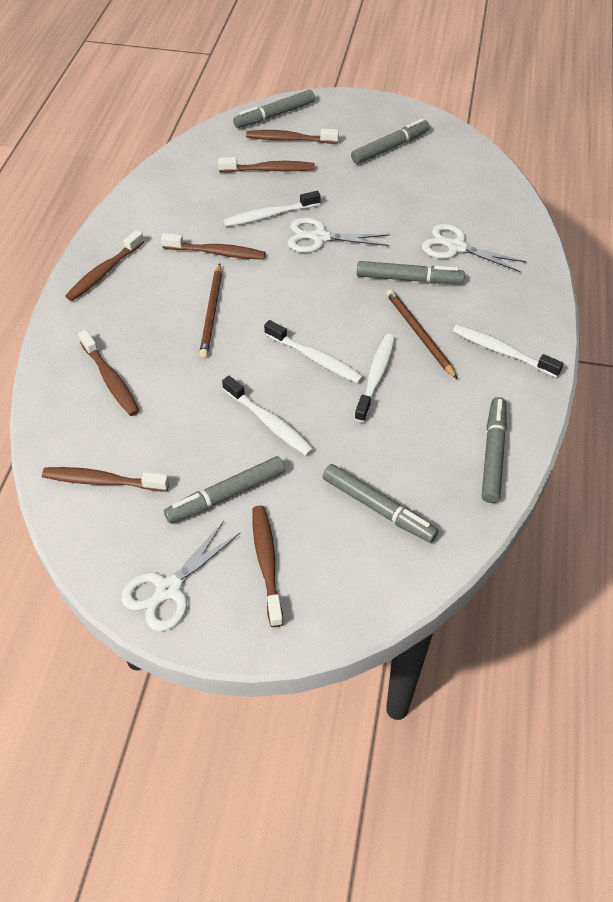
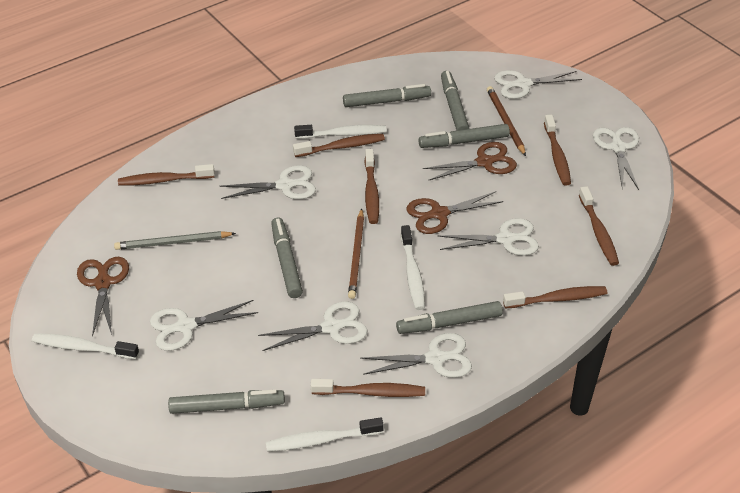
brown scissors: none = 0 -> [77,257,129,337] [406,191,504,234] [423,142,517,181] = 3
grey pencil: none = 0 -> [114,231,236,250] = 1
white scissors: [121,521,241,631] [288,217,390,253] [422,224,527,272] = 3 -> [150,300,258,351] [220,165,316,199] [258,301,367,351] [360,333,472,378] [438,218,539,256] [494,70,582,99] [593,127,639,190] = 7
white toothbrush: [222,376,314,456] [223,191,321,227] [264,320,364,383] [354,334,395,423] [453,324,564,378] = 5 -> [32,333,139,359] [266,417,384,452] [294,125,387,139] [401,225,425,310] = 4

